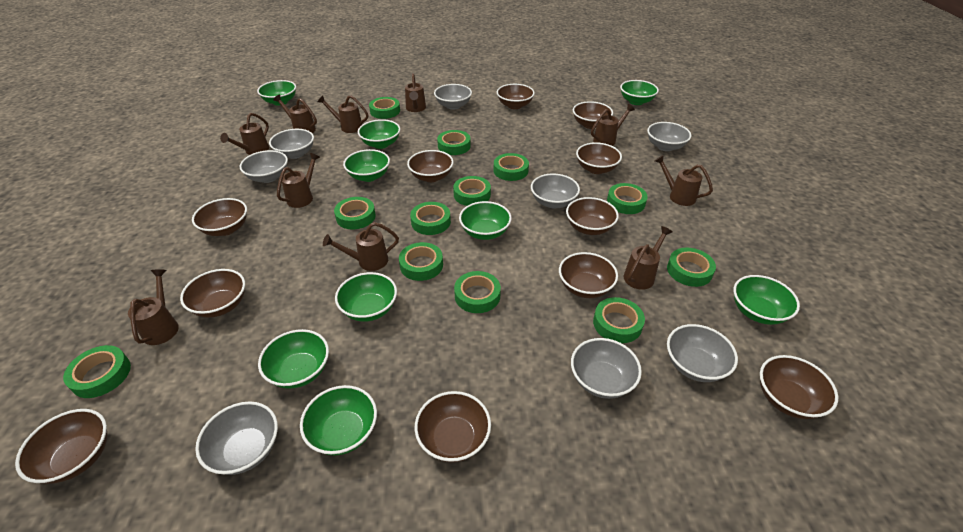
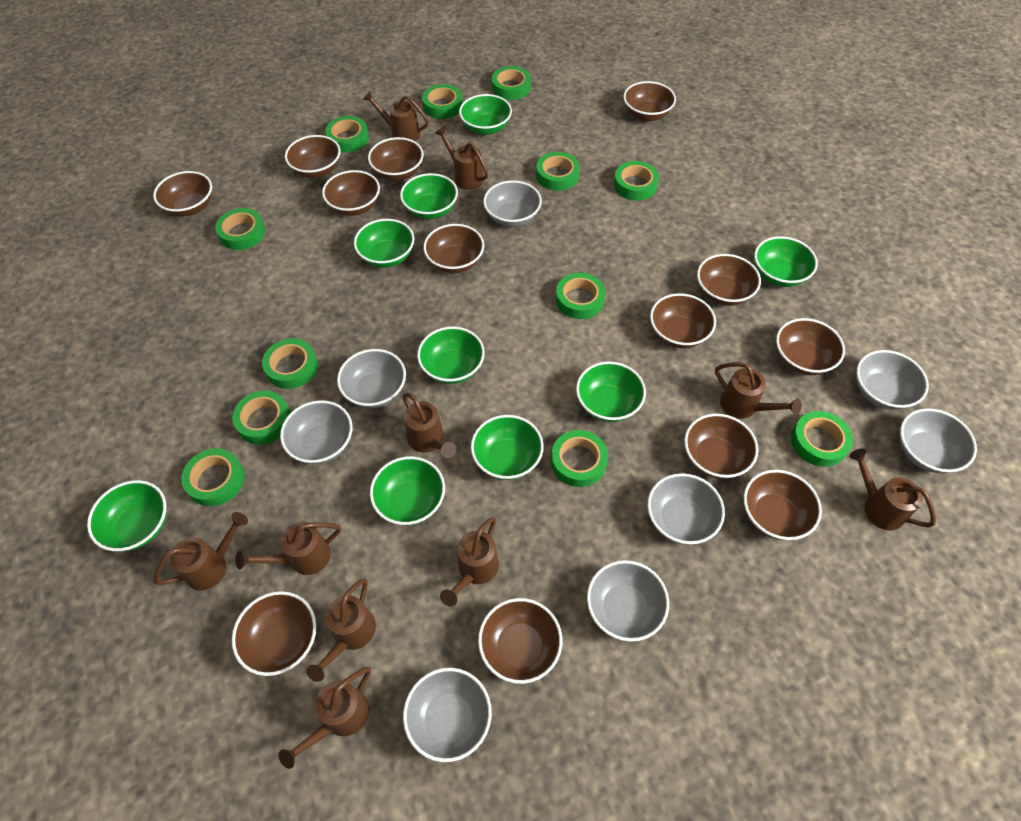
brown bowl: [15,409,107,484] [180,269,245,318] [192,198,247,236] [407,150,454,182] [415,391,491,462] [497,84,535,109] [559,252,618,298] [566,197,619,235] [573,101,613,129] [576,142,622,174] [760,355,838,419] = 11 -> [153,171,212,216] [232,591,316,676] [285,135,340,178] [322,170,380,216] [368,137,424,181] [423,224,484,273] [478,598,562,684] [623,81,676,121] [650,293,716,348] [684,413,758,479] [697,254,761,306] [744,470,822,540] [776,318,845,375] = 13

